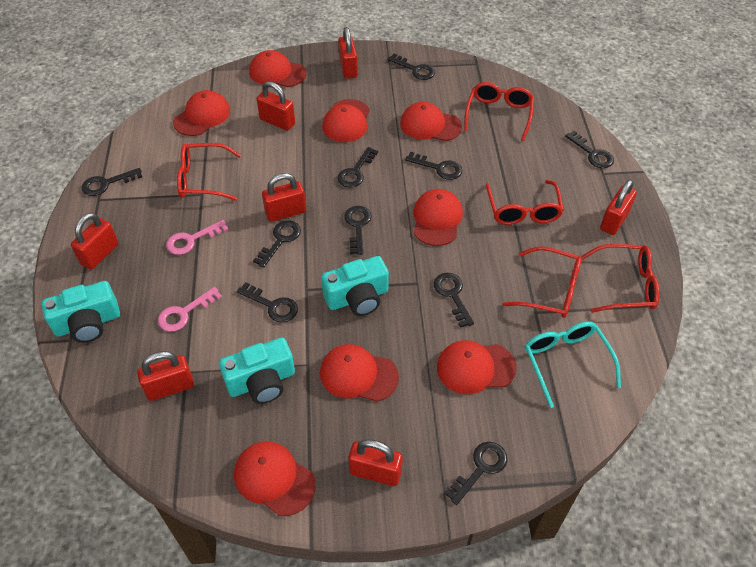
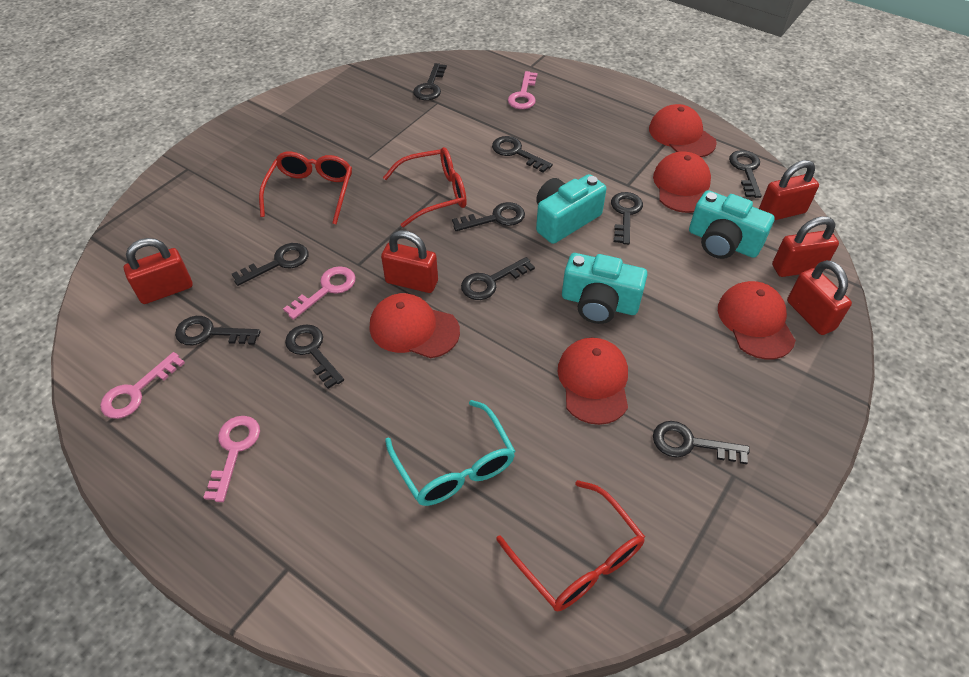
pink key: [158,287,222,332] [166,220,229,255] = 2 -> [100,352,185,419] [203,416,260,502] [283,266,356,320] [508,71,537,109] = 4
red cap: [173,90,230,136] [234,441,316,516] [250,50,306,87] [320,344,399,402] [322,99,370,142] [400,102,462,141] [413,189,463,246] [437,340,516,394] = 8 -> [370,293,460,358] [557,338,628,425] [649,104,717,157] [653,151,711,213] [718,281,796,360] = 5
red glasses: [177,143,241,201] [464,82,534,141] [486,180,564,225] [503,246,582,318] [581,244,660,313] = 5 -> [259,151,352,225] [383,147,467,227] [496,480,645,611] = 3
red padlock: [71,213,119,270] [137,351,194,401] [257,81,295,131] [262,173,306,222] [338,27,358,79] [348,439,403,486] [600,179,637,235] = 7 -> [124,238,193,304] [381,230,438,293] [759,160,819,221] [772,216,839,277] [787,260,852,335] = 5

